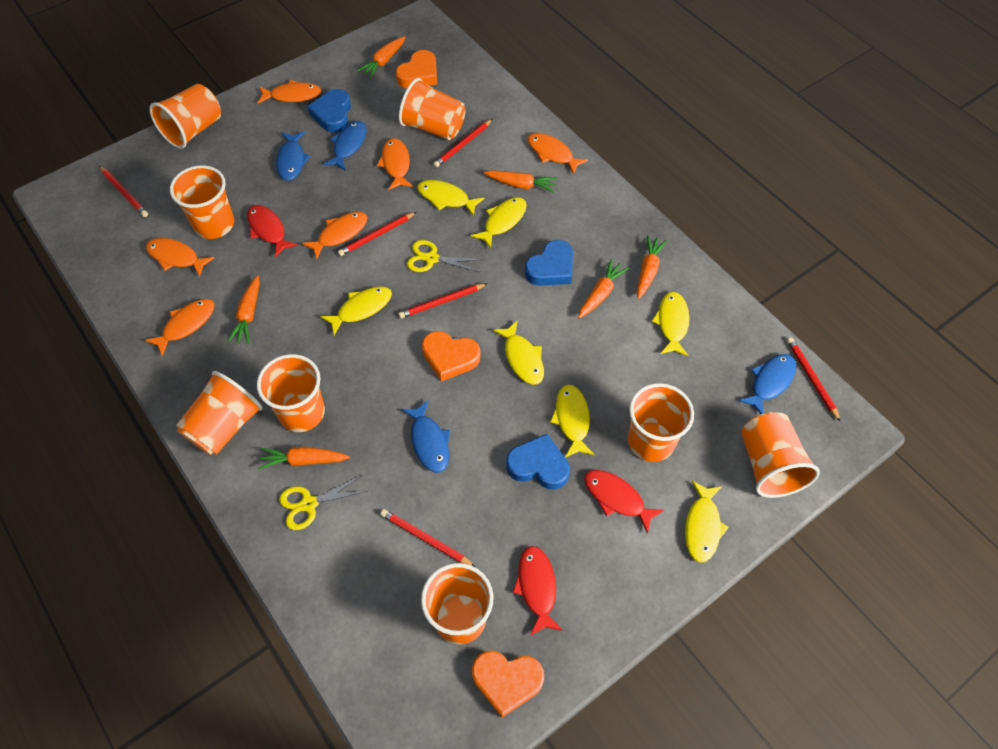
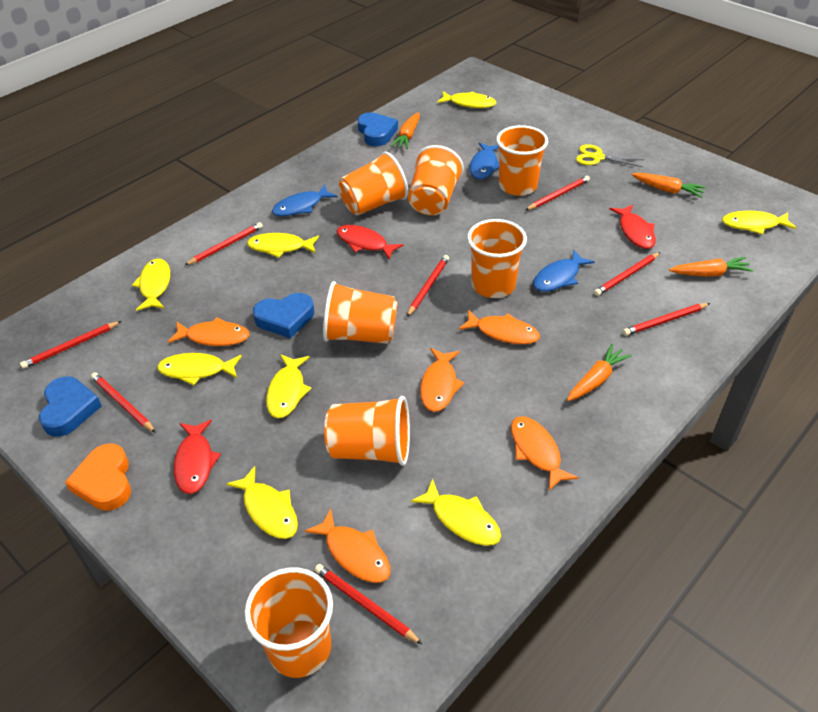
blue fish: [276,132,310,181] [323,121,367,170] [401,400,450,473] [738,354,796,414] = 4 -> [272,184,337,216] [470,143,499,179] [533,250,595,292] = 3
orange carrot: [227,275,260,344] [258,447,350,469] [357,36,406,78] [484,170,558,193] [578,259,629,319] [637,235,667,299] = 6 -> [391,112,420,149] [567,344,632,401] [631,173,706,198] [669,257,754,277] = 4
orange cup: [149,84,221,149] [170,165,234,239] [176,371,263,455] [257,354,325,432] [399,78,465,140] [421,563,493,644] [628,383,694,462] [741,412,820,498] = 8 -> [245,568,333,678] [323,281,397,344] [324,396,410,466] [339,152,408,216] [408,145,464,216] [467,219,527,298] [496,125,548,196] = 7
orange fish: [145,299,215,356] [146,238,214,277] [258,80,321,104] [302,212,368,259] [377,138,413,190] [528,133,588,175] = 6 -> [168,317,249,346] [305,509,391,583] [420,348,464,412] [459,310,540,344] [511,416,578,491] = 5
orange heart: [396,50,437,88] [422,331,481,381] [472,651,544,718] = 3 -> [65,443,131,511] = 1
red pencil: [99,166,148,217] [338,212,416,256] [380,509,475,567] [398,283,488,318] [433,119,493,167] [787,337,841,422] = 6 -> [20,321,121,369] [91,372,156,433] [184,222,263,266] [315,564,422,644] [407,255,449,317] [526,176,590,210] [594,252,661,296] [623,303,710,336] = 8
yellow fish: [320,286,392,335] [417,180,485,216] [471,197,527,248] [493,320,544,385] [550,385,594,458] [651,292,689,356] [685,481,729,563] = 7 -> [132,258,170,311] [157,353,242,385] [226,466,298,539] [247,233,319,258] [266,354,311,418] [411,478,501,546] [437,91,496,108] [722,211,796,234] = 8
yellow scissors: [279,475,367,530] [407,240,483,272] = 2 -> [576,144,644,167] = 1

